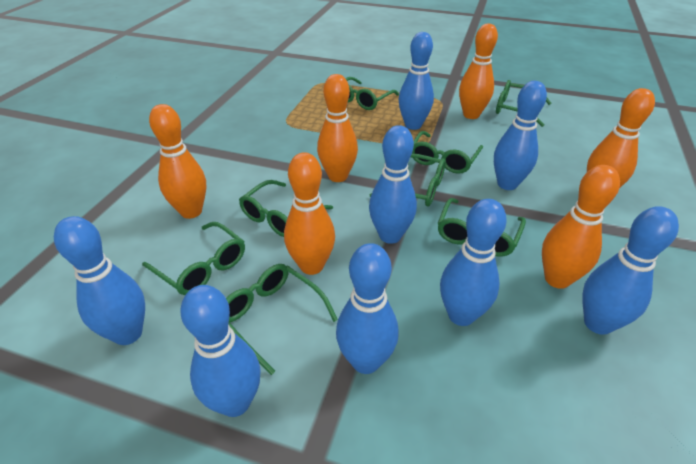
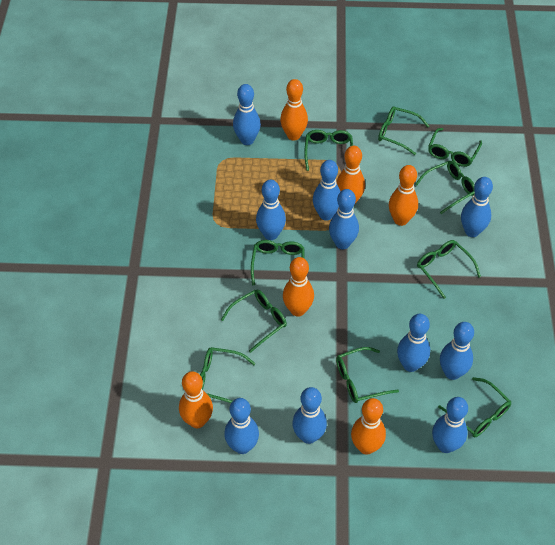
blue bowling pin: [54,216,145,345] [180,285,261,417] [336,243,399,374] [369,125,417,244] [399,32,434,130] [440,199,506,326] [494,81,547,190] [582,206,679,335] = 8 -> [224,398,259,454] [233,84,261,145] [256,180,286,240] [292,387,327,444] [313,160,341,221] [329,189,359,249] [397,314,430,372] [432,397,468,453] [440,322,474,380] [461,177,493,237] = 10
green glasses: [142,222,245,295] [226,264,338,375] [239,180,333,237] [345,77,399,110] [370,154,446,207] [412,131,483,174] [438,198,526,256] [496,80,551,127] = 8 -> [200,347,256,403] [221,289,287,353] [251,240,304,285] [304,130,353,171] [336,347,399,403] [378,107,429,155] [415,161,475,214] [417,240,481,299] [428,128,482,167] [438,377,511,437] = 10

